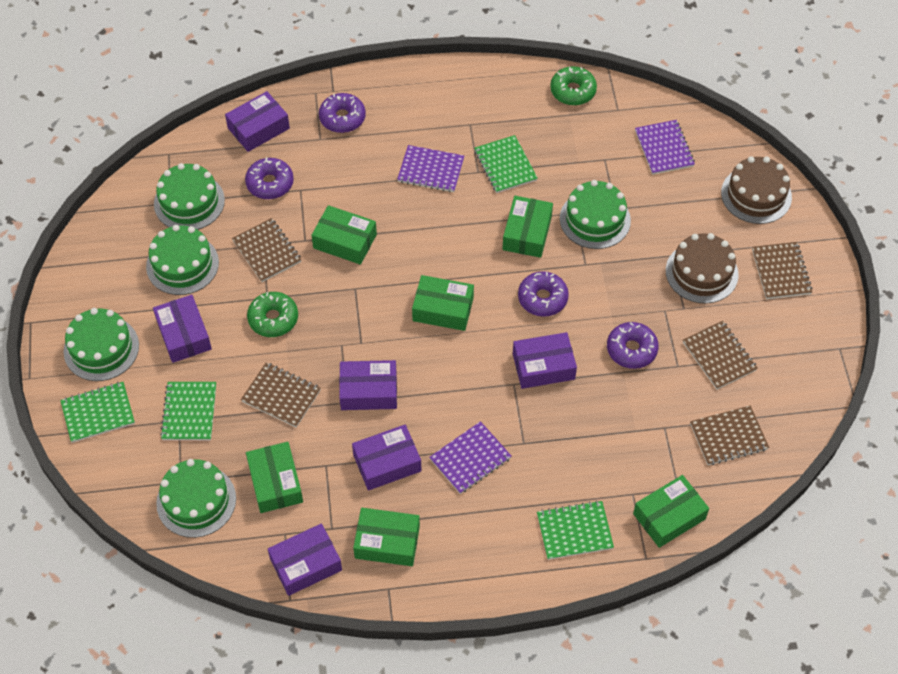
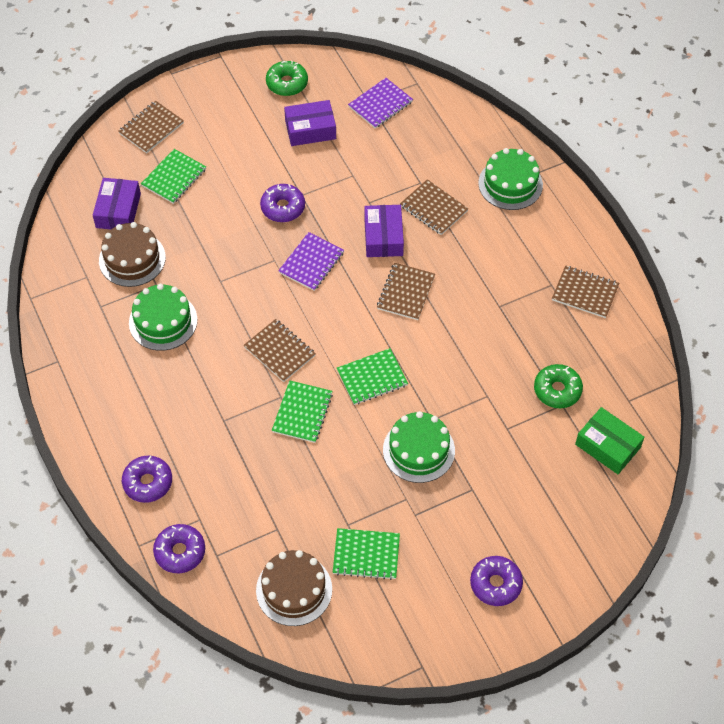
green box: [246,442,303,513] [312,205,377,265] [353,508,420,566] [412,275,474,331] [503,196,553,258] [633,475,709,548] = 6 -> [575,407,644,474] = 1
green cake: [64,308,139,381] [146,225,219,295] [154,163,225,230] [156,459,236,538] [560,180,631,249] = 5 -> [129,284,198,351] [383,411,455,483] [478,148,543,210] = 3
purple box: [153,295,212,363] [225,91,290,152] [268,524,342,596] [339,360,397,410] [352,425,422,490] [513,332,577,389] = 6 -> [93,178,141,229] [284,100,336,146] [364,205,404,257] = 3
purple notebook: [397,145,464,192] [429,421,511,494] [635,120,695,175] = 3 -> [278,232,344,291] [348,78,413,129] = 2

